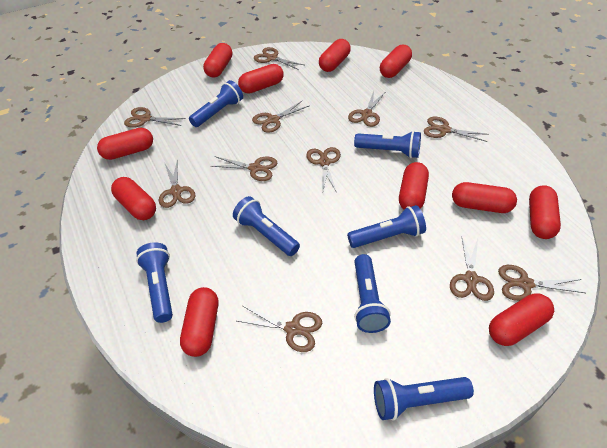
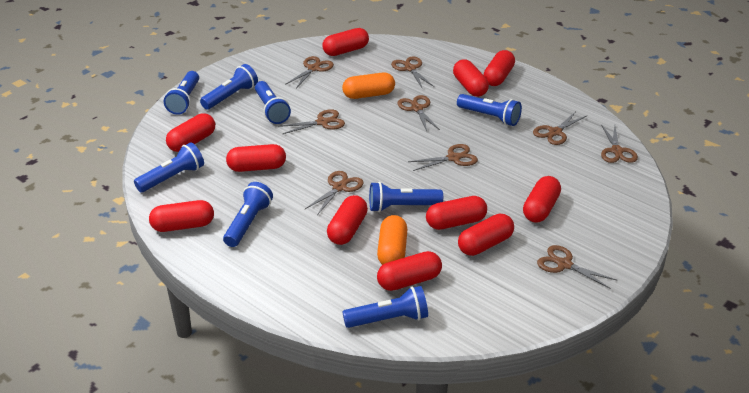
blue flashlight: [136,242,173,323] [189,80,243,127] [233,196,300,256] [347,205,426,248] [354,131,421,158] [354,254,391,333] [374,377,474,421] = 7 -> [134,143,204,192] [164,71,199,115] [200,64,258,110] [223,182,273,247] [255,81,291,124] [342,286,428,328] [369,182,443,212] [457,94,522,126] = 8
brown scissors: [124,107,186,128] [159,159,195,208] [211,156,277,181] [237,306,322,352] [252,101,309,133] [254,47,304,70] [306,147,341,193] [348,91,385,127] [424,117,489,142] [450,238,494,301] [498,265,585,301] = 11 -> [278,109,345,134] [285,56,334,88] [305,171,364,215] [391,56,434,89] [397,95,440,131] [408,144,478,171] [533,111,586,145] [537,245,618,289] [601,125,638,163] = 9
orange capsule: none = 0 -> [342,72,395,99] [377,215,408,265] = 2

